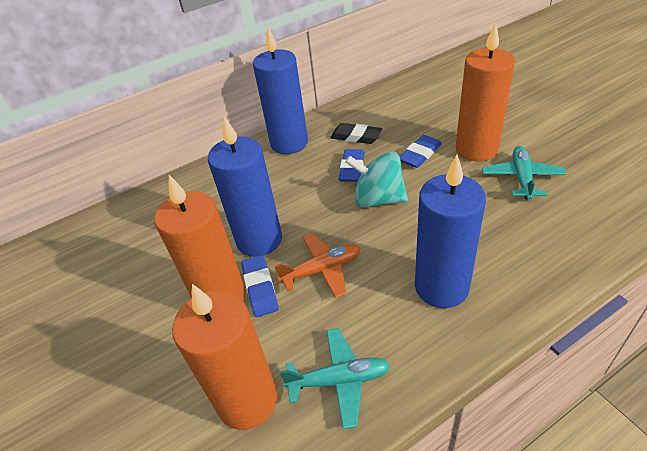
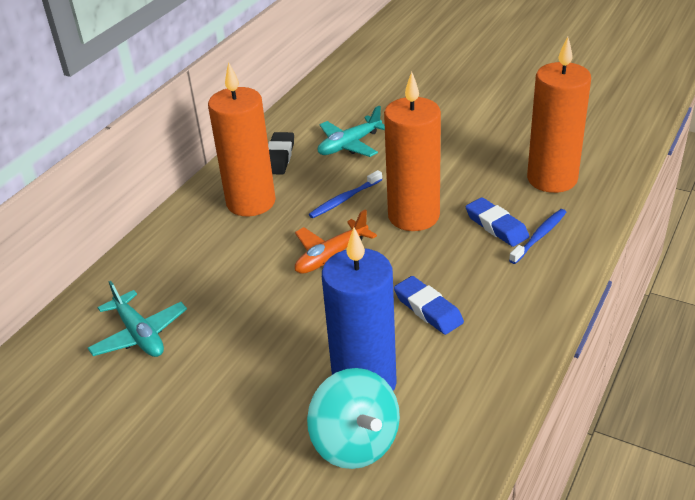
blue candle: [208,116,282,257] [253,27,308,154] [415,155,486,308] = 3 -> [322,227,397,391] = 1
blue eraser: [241,255,279,317] [338,149,365,182] [400,135,442,168] = 3 -> [394,276,464,335] [465,197,529,247] = 2
blue toothbrush: none = 0 -> [309,170,382,218] [509,209,567,264] = 2

